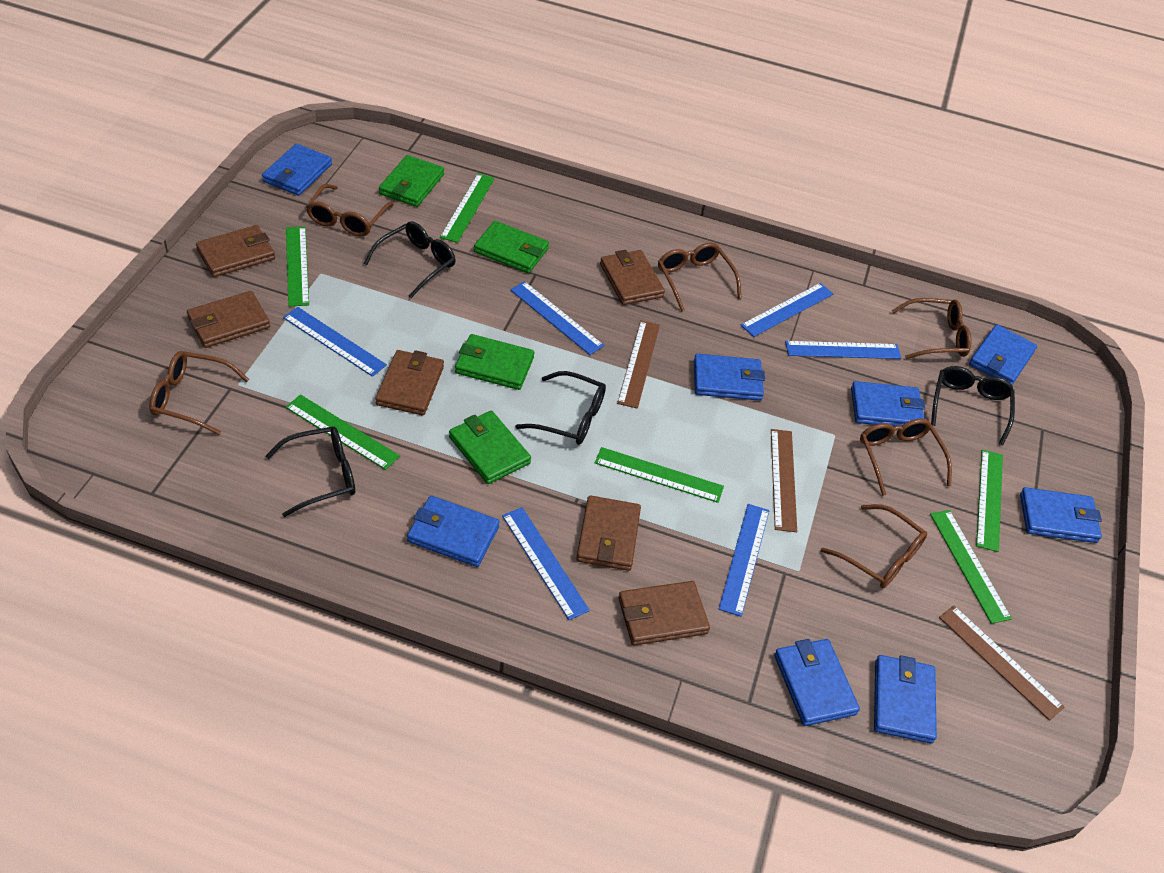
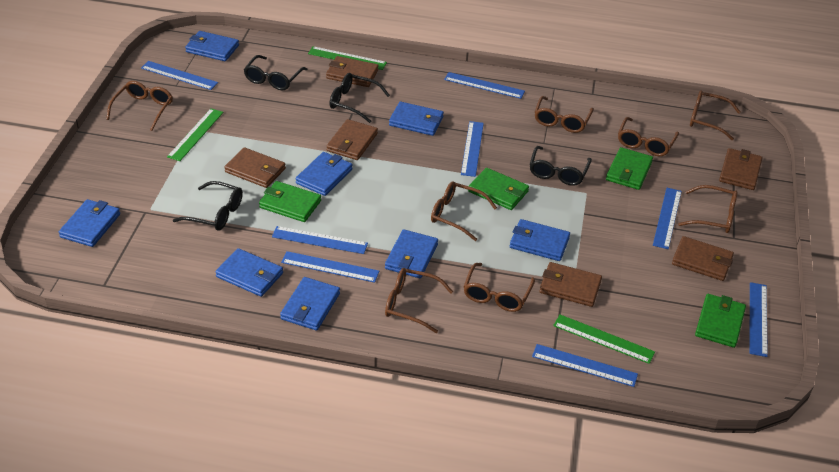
blue ruler: [283,307,387,377] [502,507,590,620] [510,281,604,355] [719,504,769,617] [741,283,833,337] [785,341,901,359] = 6 -> [141,61,218,90] [272,226,368,254] [281,251,379,283] [444,72,525,99] [461,121,484,177] [532,344,638,387] [653,188,682,249] [750,282,768,357] = 8
brown glasses: [149,351,249,435] [306,184,394,237] [658,243,742,312] [821,504,927,588] [860,419,952,496] [892,298,972,359] = 6 -> [106,81,173,131] [385,268,453,333] [431,181,497,241] [464,263,535,312] [535,96,594,133] [618,117,679,156] [678,185,737,233] [690,90,741,140] = 8
brown ruler: [617,320,660,409] [771,429,797,532] [939,606,1064,721] = 3 -> none = 0
green ruler: [286,227,309,307] [286,394,400,470] [440,173,495,243] [595,447,724,503] [930,510,1012,624] [976,450,1003,552] = 6 -> [167,108,223,161] [308,46,387,70] [553,314,655,364] = 3

